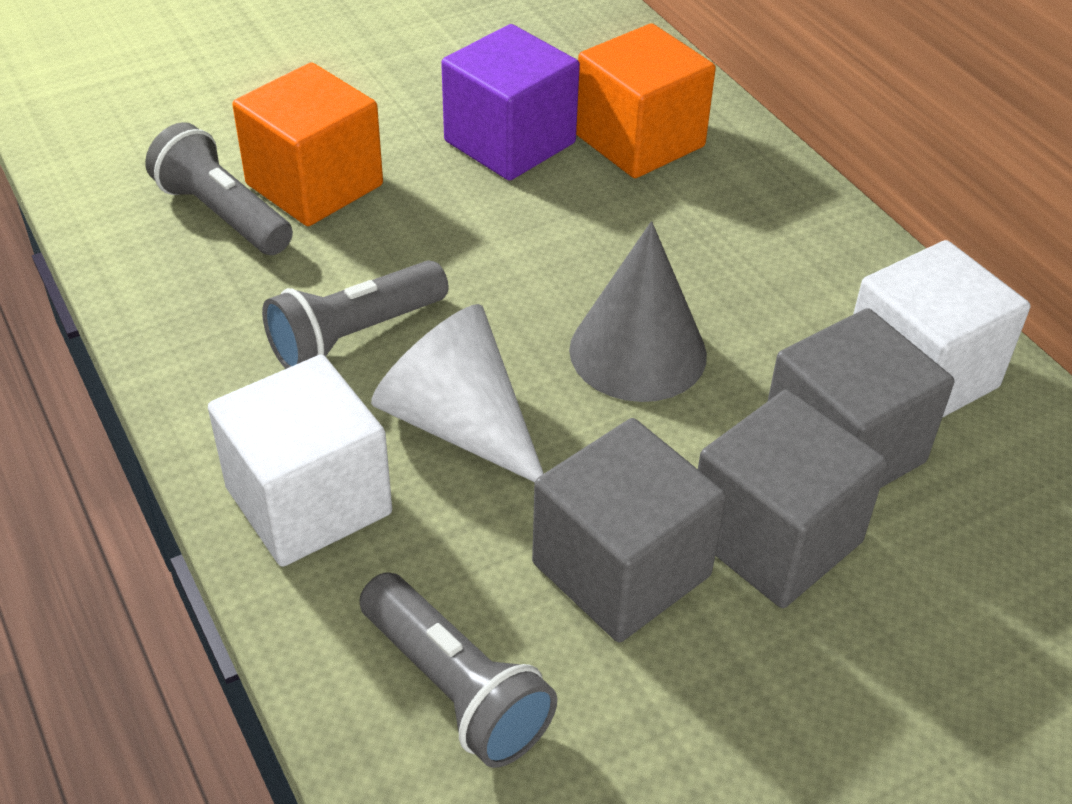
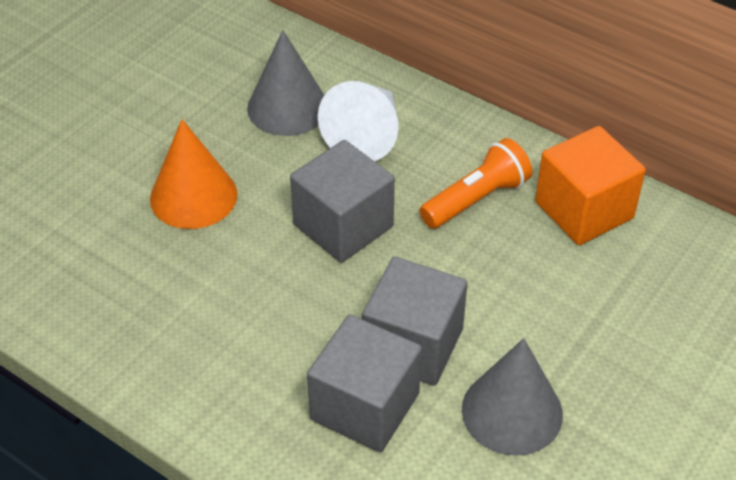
grey cone: [569,221,707,402] = 1 -> [247,30,324,136] [462,338,563,456] = 2
grey flashlight: [145,122,293,255] [262,260,448,369] [359,572,557,768] = 3 -> none = 0
orange cone: none = 0 -> [150,119,238,229] = 1
orange cube: [232,62,383,226] [576,23,716,178] = 2 -> [535,126,646,245] = 1
orange flashlight: none = 0 -> [419,138,532,229] = 1
purple cube: [441,24,580,181] = 1 -> none = 0
white cube: [208,355,392,567] [853,240,1031,418] = 2 -> none = 0

